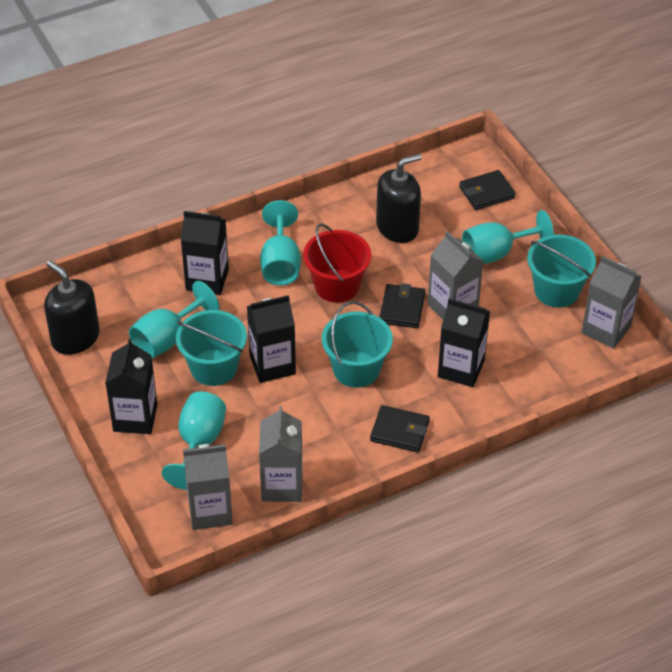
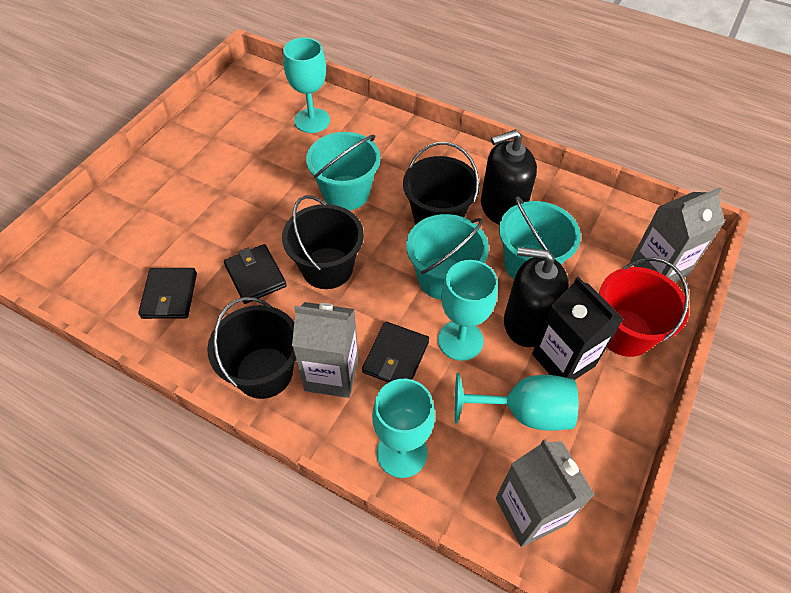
black bucket: none = 0 -> [207,297,296,399] [282,195,364,289] [403,142,480,224] = 3
black carton: [105,339,157,434] [181,211,229,295] [247,295,296,383] [438,298,490,387] = 4 -> [532,277,623,380] = 1
grey carton: [183,444,233,530] [259,406,303,502] [428,231,483,319] [582,256,642,349] = 4 -> [292,302,359,398] [496,439,595,547] [630,187,725,282] = 3

